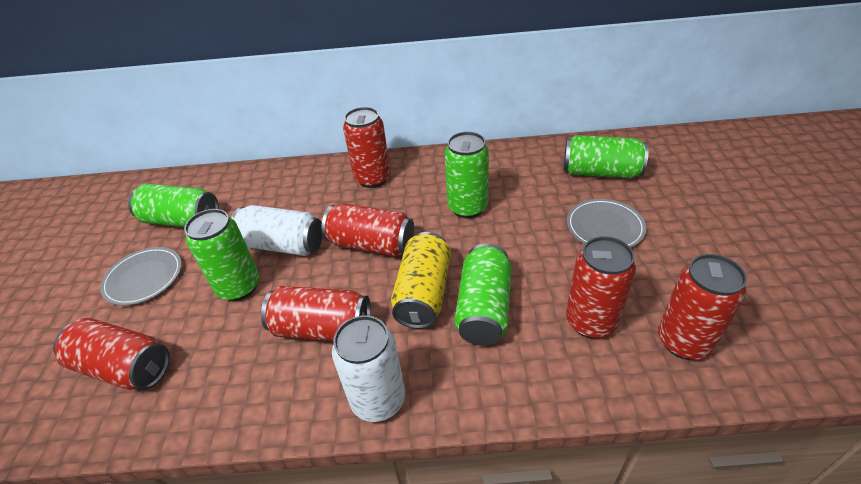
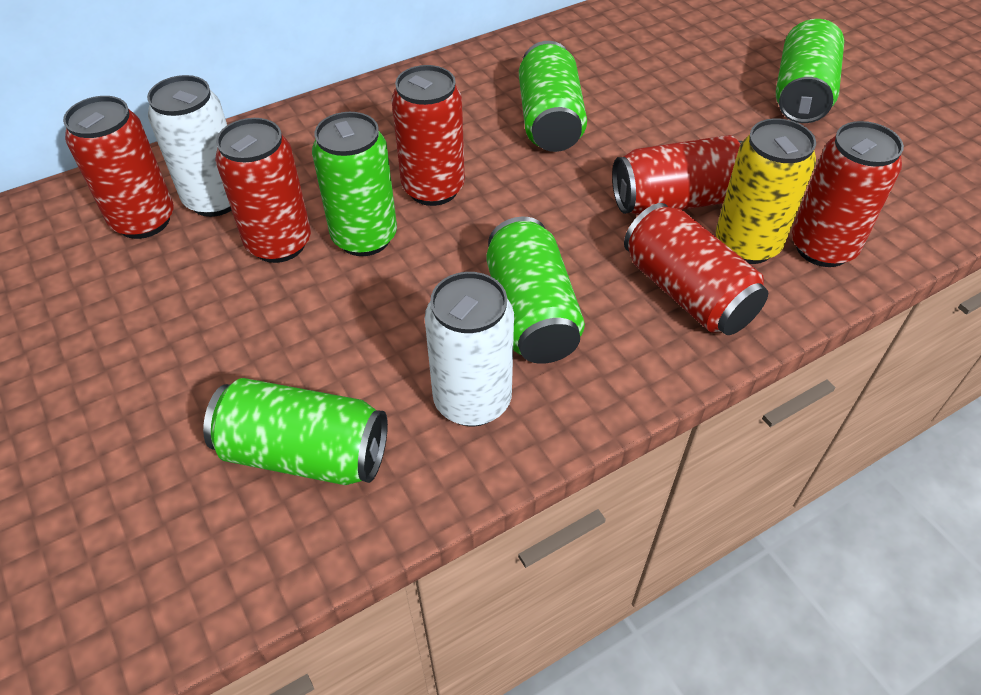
grey plate: [100,247,182,306] [567,199,646,248] = 2 -> none = 0

